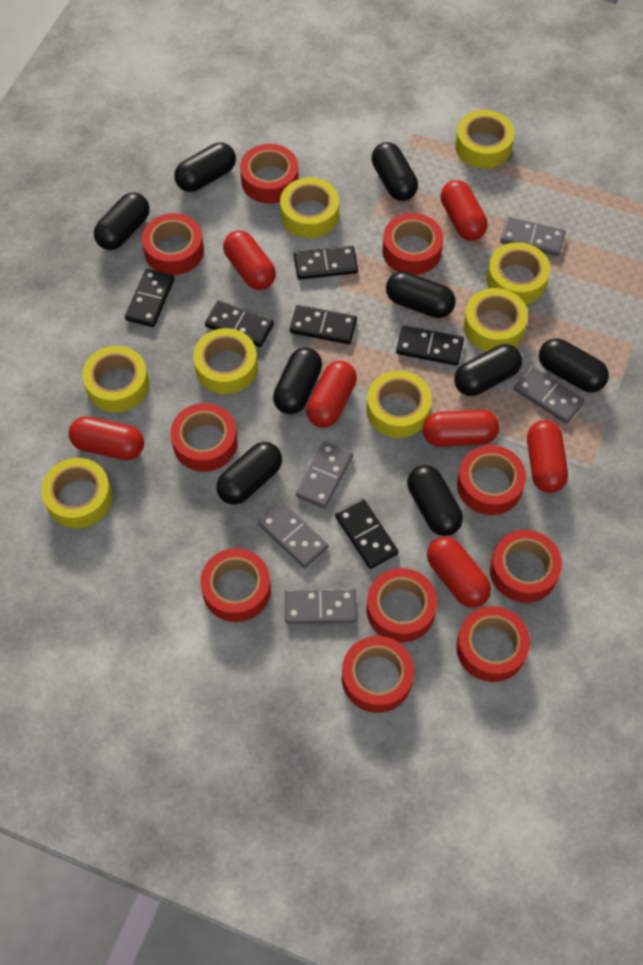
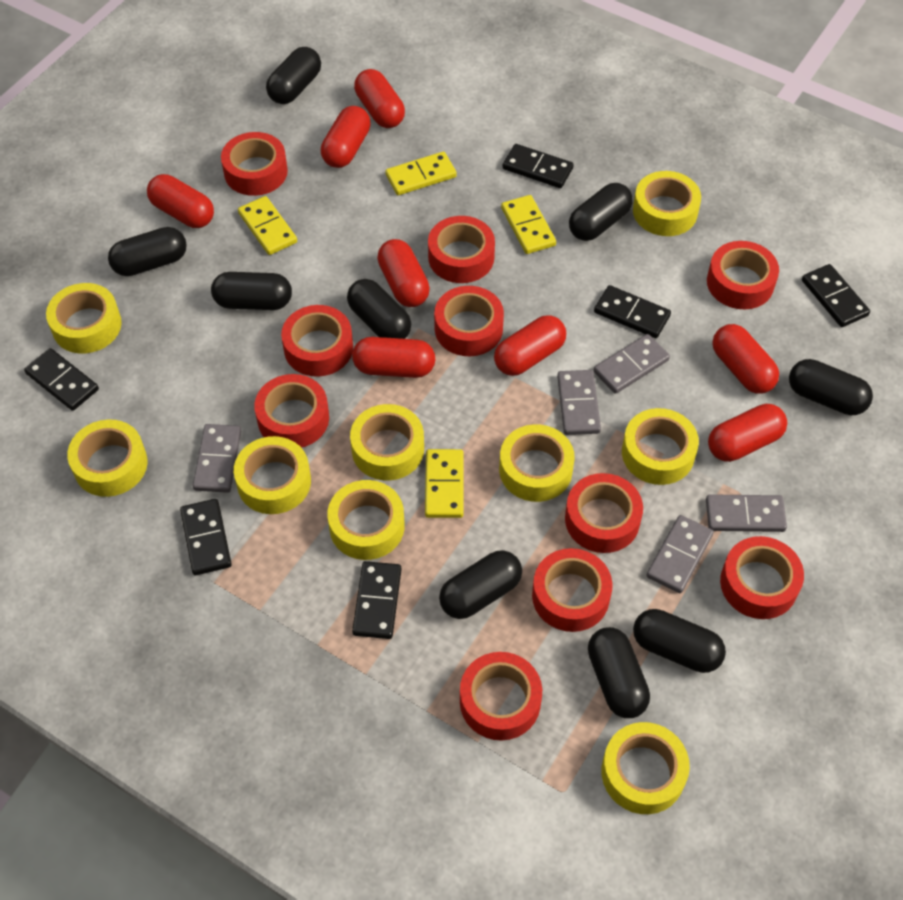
red capsule: [69,416,144,460] [223,230,276,290] [306,361,357,428] [423,410,499,447] [427,537,491,608] [441,180,488,241] [527,420,568,493] = 7 -> [147,174,214,228] [321,106,371,168] [352,337,435,378] [354,69,405,128] [377,239,430,307] [494,315,566,376] [708,404,787,462] [713,324,779,394] = 8
yellow domino: none = 0 -> [238,196,297,255] [385,151,457,195] [425,449,464,518] [501,195,556,254] = 4
yellow tape: [41,458,112,528] [82,346,149,412] [193,328,258,394] [280,177,339,238] [366,370,432,438] [455,110,515,168] [463,288,528,351] [486,242,550,305] = 8 -> [46,283,122,353] [67,419,148,497] [234,436,311,514] [327,480,405,560] [350,404,424,480] [499,424,575,502] [601,722,690,814] [622,408,699,485] [633,171,701,236] = 9

